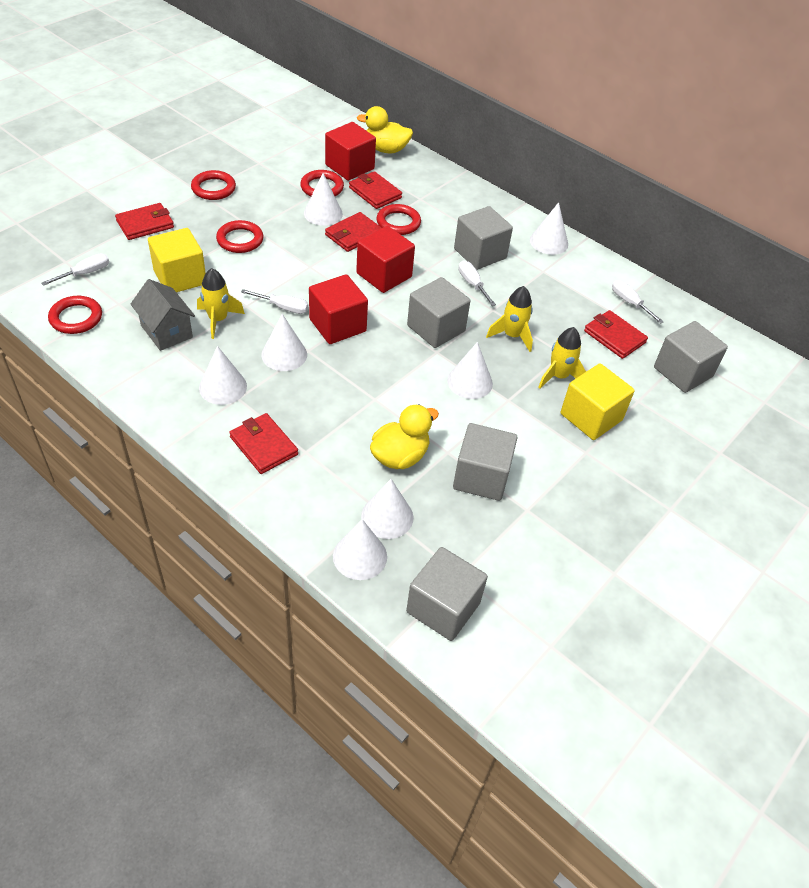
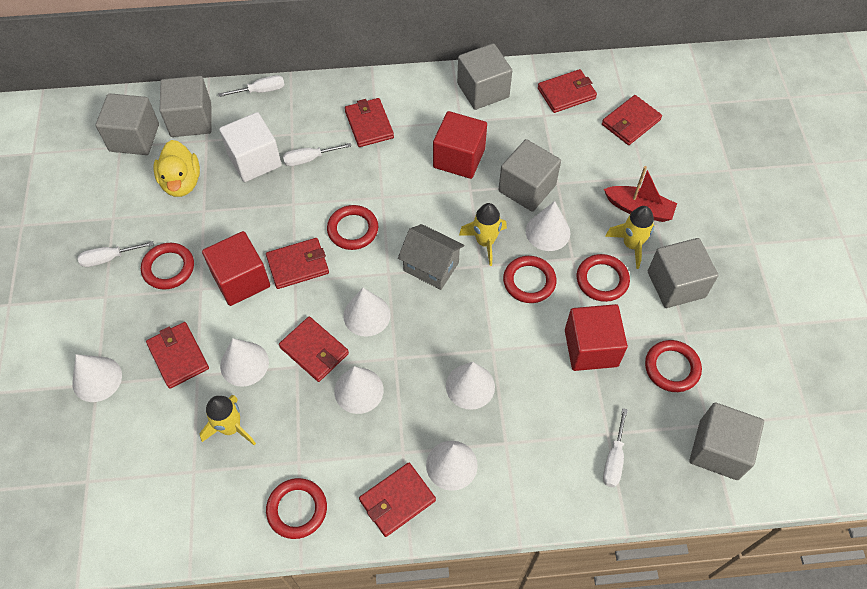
grey cube: [406,547,488,641] [407,277,471,348] [453,423,518,501] [454,206,513,270] [654,321,728,393] = 5 -> [96,93,159,155] [160,76,212,137] [457,43,512,110] [498,139,561,212] [648,238,718,308] [690,402,764,480] = 6
red boat: none = 0 -> [604,166,677,222] = 1
red ring: [48,296,102,334] [191,170,236,200] [216,220,264,253] [300,170,344,197] [376,204,421,235] = 5 -> [141,243,194,290] [266,478,327,539] [327,205,378,250] [503,256,556,303] [577,254,630,302] [645,340,702,392] = 6
red wallet: [115,203,174,240] [229,413,298,474] [325,212,382,252] [349,171,402,209] [584,310,648,359] = 5 -> [146,322,209,389] [266,238,329,289] [279,316,349,382] [345,98,394,147] [359,463,436,537] [538,69,597,113] [602,95,662,145] = 7
white cube: none = 0 -> [219,112,282,182] = 1
yellow cube: [148,228,206,292] [561,363,635,440] = 2 -> none = 0
yellow duck: [357,106,413,153] [370,404,439,469] = 2 -> [154,140,200,197] = 1

